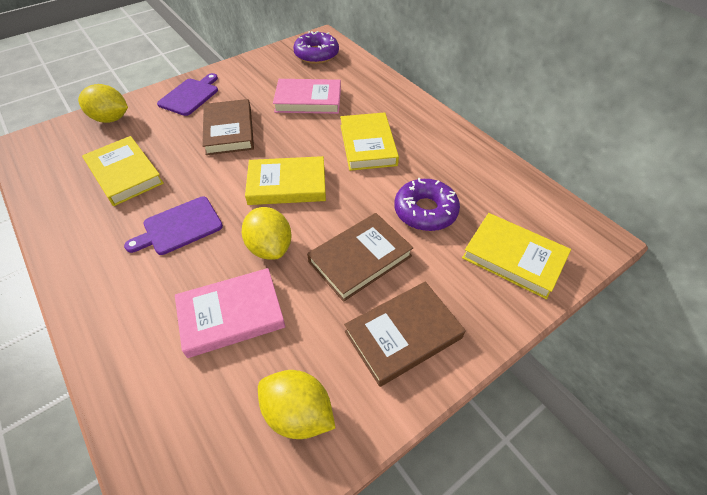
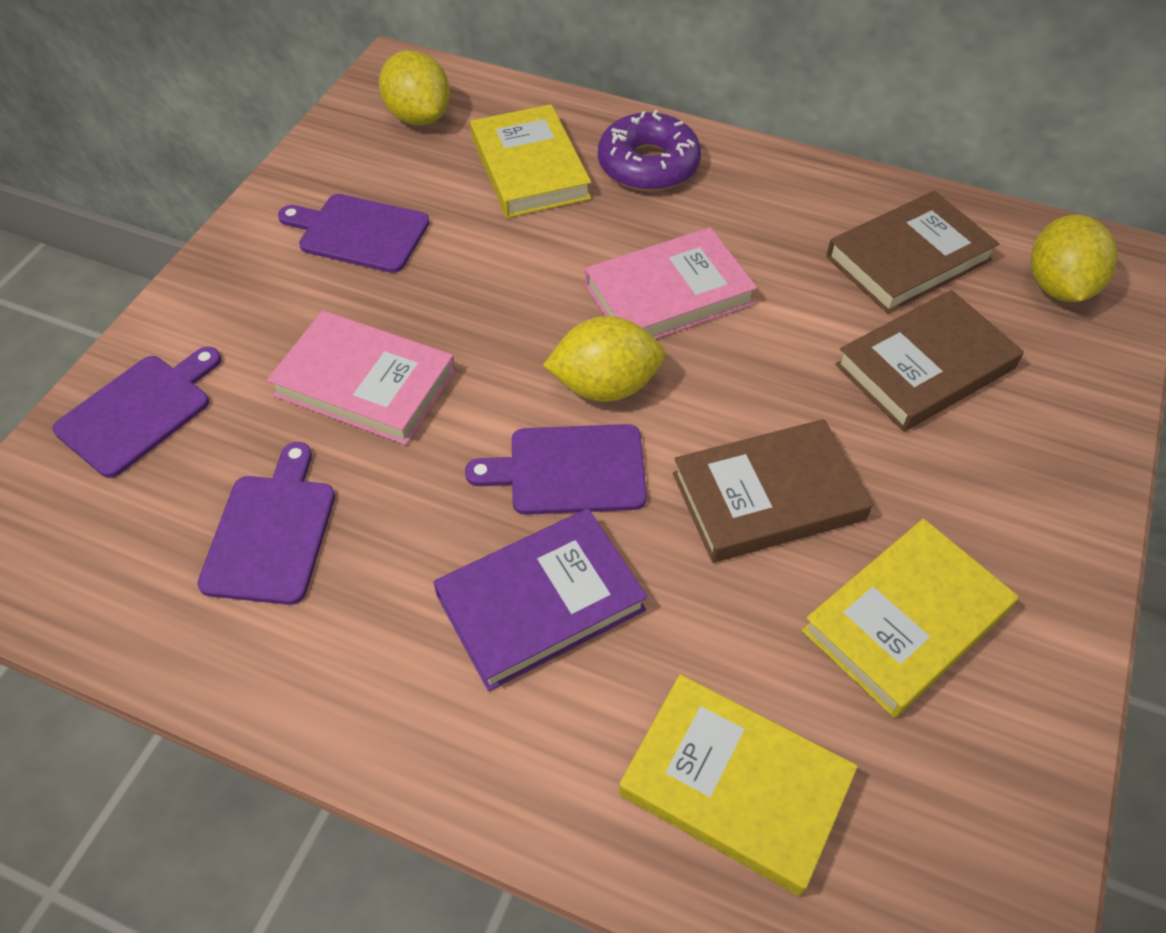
purple book: none = 0 -> [434,509,648,691] = 1
purple cutting board: [124,197,223,255] [157,73,218,116] = 2 -> [53,347,221,478] [197,442,335,605] [278,194,430,273] [465,424,647,515] = 4
purple donut: [293,31,339,64] [394,178,460,231] = 2 -> [598,110,701,191] = 1
yellow book: [82,136,164,206] [245,156,326,205] [340,112,399,171] [462,213,571,299] = 4 -> [470,104,591,218] [619,674,858,896] [802,518,1018,718] = 3

